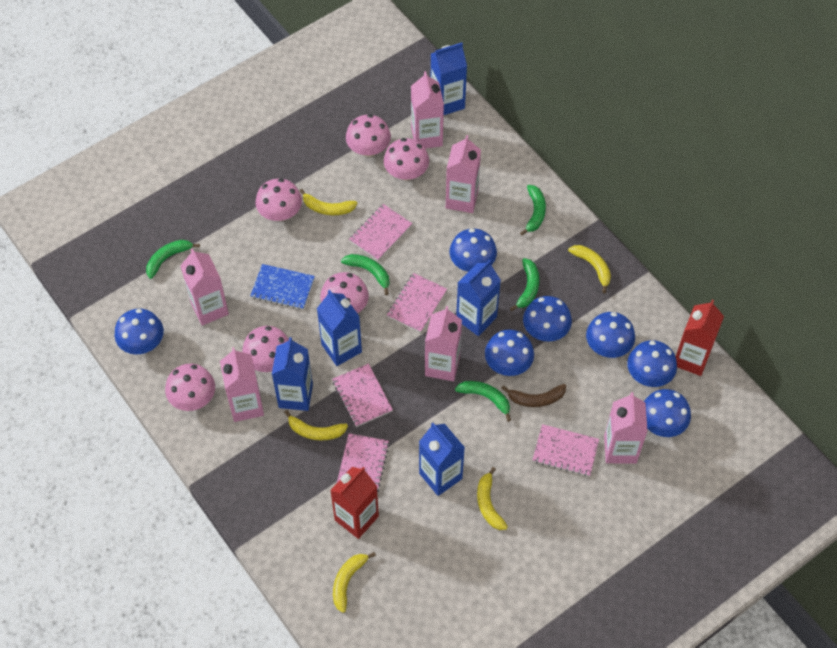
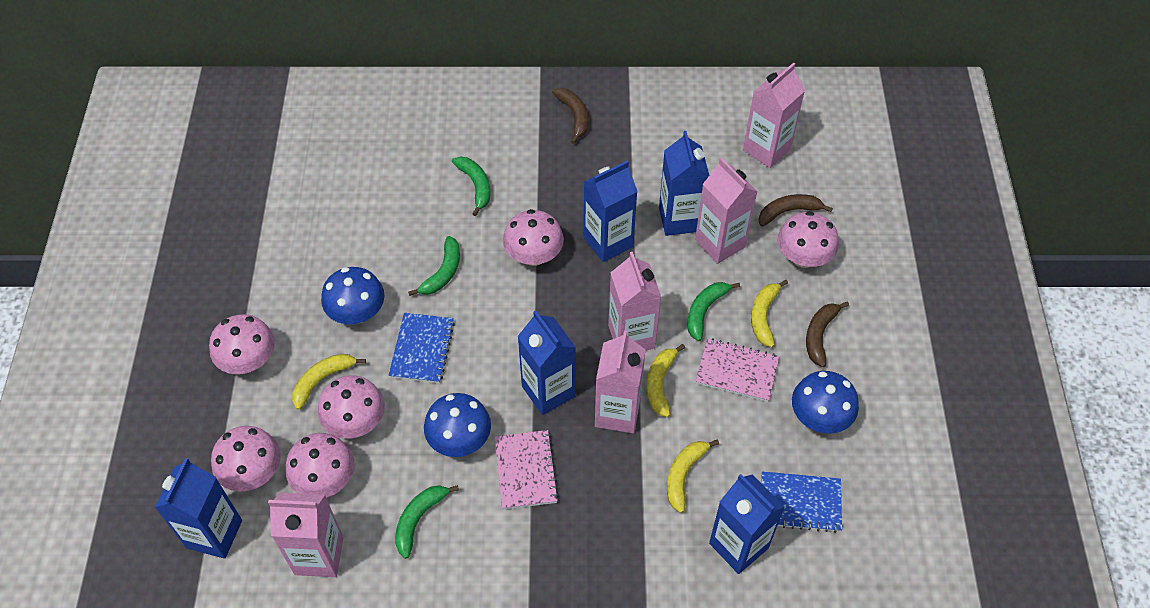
blue mushroom: [115,309,164,354] [449,228,497,272] [485,329,534,376] [523,296,572,342] [586,312,635,358] [627,340,677,387] [644,389,691,437] = 7 -> [321,267,384,324] [424,393,491,457] [792,371,859,434] = 3
blue notebook: [250,264,315,310] = 1 -> [388,313,455,383] [761,471,842,533] = 2
brown banana: [501,384,566,407] = 1 -> [552,88,588,144] [759,194,833,227] [806,301,849,367] = 3
green banana: [146,240,200,279] [341,254,389,295] [455,381,511,422] [510,258,539,311] [520,185,546,235] = 5 -> [395,485,459,559] [408,236,460,296] [452,157,490,216] [687,282,740,341] = 4
pink carton: [180,248,229,326] [220,347,264,422] [411,71,444,149] [425,306,462,381] [446,135,481,213] [604,392,648,464] = 6 -> [268,493,344,577] [595,331,645,433] [608,252,661,351] [695,158,757,264] [743,62,805,168] = 5
pink notebook: [332,364,393,427] [337,433,389,492] [349,204,412,260] [387,273,447,333] [533,424,599,477] = 5 -> [495,430,559,509] [695,338,780,402] = 2
red carton: [330,467,379,539] [676,300,724,376] = 2 -> none = 0
yellow banana: [284,410,348,440] [299,189,357,215] [333,552,376,613] [477,467,508,530] [568,245,611,293] = 5 -> [292,354,366,410] [647,344,685,417] [667,440,719,513] [751,280,788,347] = 4

